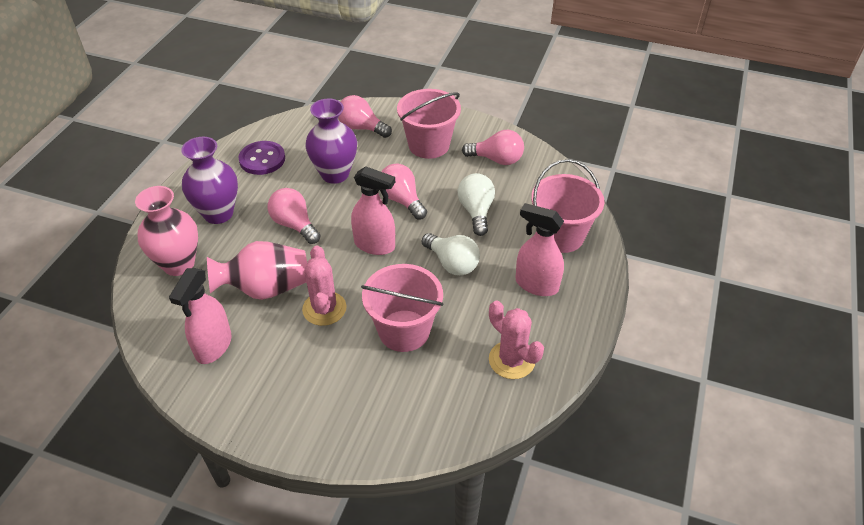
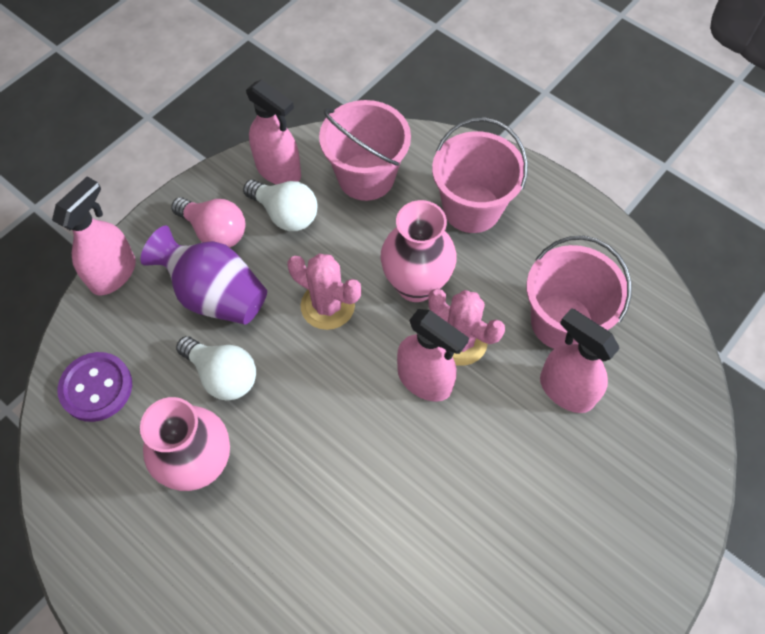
pink light bulb: [268,188,320,244] [338,95,392,138] [381,164,427,220] [462,130,524,165] = 4 -> [171,197,245,248] = 1
pink spray bottle: [169,268,232,364] [351,166,395,255] [515,203,564,296] = 3 -> [52,177,136,296] [246,79,301,184] [397,309,469,402] [540,308,620,413] = 4
purple vase: [181,137,238,224] [305,99,357,184] = 2 -> [140,226,267,324] = 1

